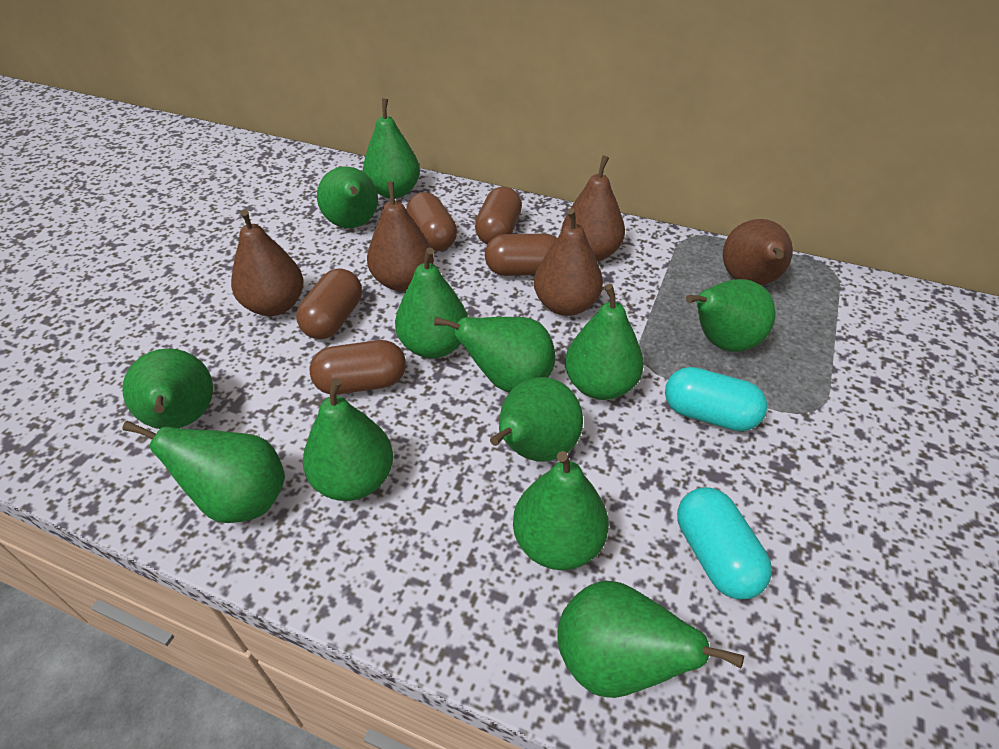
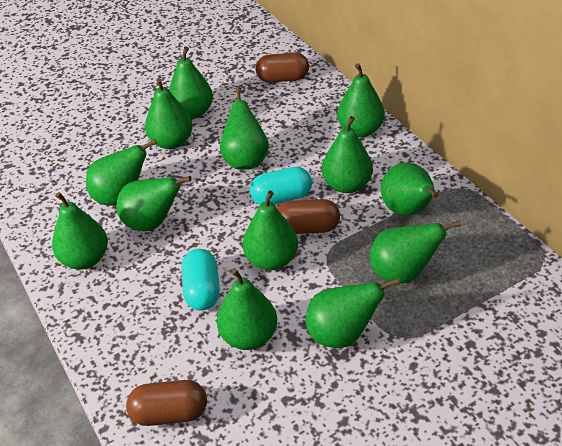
brown capsule: [296,268,362,339] [309,340,406,395] [406,192,457,251] [475,187,522,245] [485,233,557,276] = 5 -> [126,380,207,426] [256,52,309,83] [277,199,340,234] = 3
brown pear: [231,209,304,316] [367,181,434,291] [534,208,603,316] [562,155,625,262] [723,219,793,285] = 5 -> none = 0
green pear: [122,348,213,429] [122,421,285,523] [303,378,393,501] [317,167,378,228] [363,98,420,199] [395,247,468,358] [434,317,555,392] [490,377,583,462] [513,451,609,570] [557,580,744,698] [565,284,644,400] [686,279,775,352] = 12 -> [52,192,108,270] [86,139,157,205] [117,176,191,231] [145,78,193,149] [169,47,213,119] [217,269,277,350] [220,87,269,170] [243,191,298,270] [306,278,400,348] [322,116,373,193] [337,63,385,137] [370,220,461,283] [381,163,439,216] = 13

